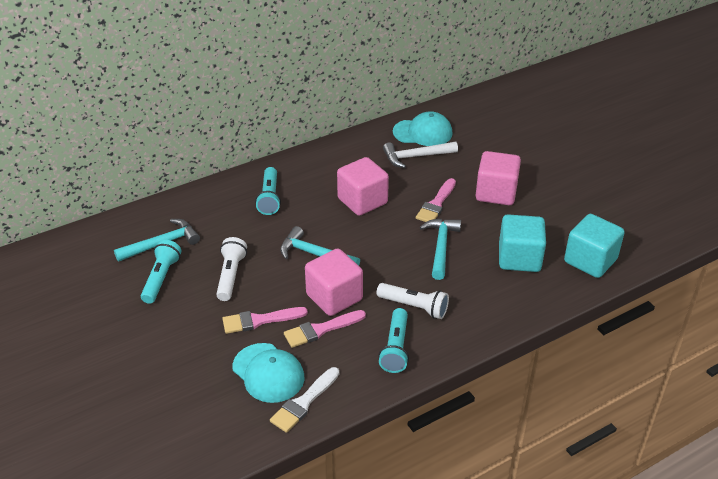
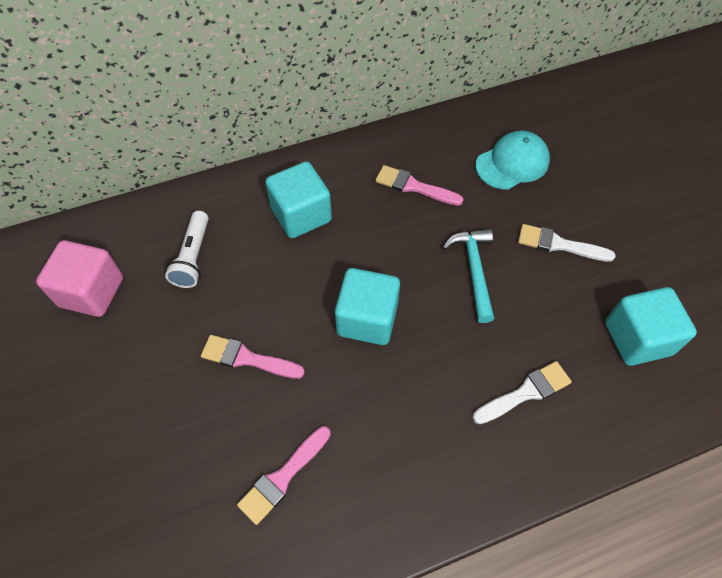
pink cube: [305,248,363,316] [337,157,389,216] [476,151,521,205] = 3 -> [36,240,123,317] = 1
turquoise cap: [233,343,304,403] [393,111,453,146] = 2 -> [475,131,550,190] = 1
turquoise cube: [499,214,546,272] [564,214,625,278] = 2 -> [265,161,332,238] [335,268,400,345] [605,287,697,366] = 3
turquoise flashlight: [141,240,182,304] [255,167,281,215] [378,308,409,373] = 3 -> none = 0
turquoise hammer: [114,219,200,262] [280,226,360,266] [420,219,461,280] = 3 -> [443,228,494,323] = 1
white brush: [270,367,339,433] = 1 -> [473,361,572,424] [518,224,616,262] = 2
white flashlight: [216,237,247,301] [376,283,449,319] = 2 -> [165,211,209,288] = 1
white hammer: [383,142,458,168] = 1 -> none = 0

